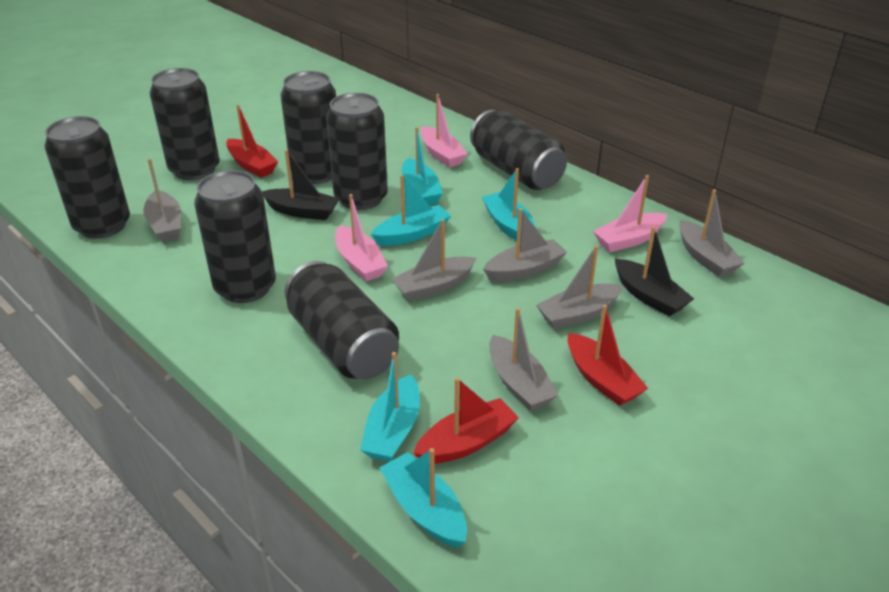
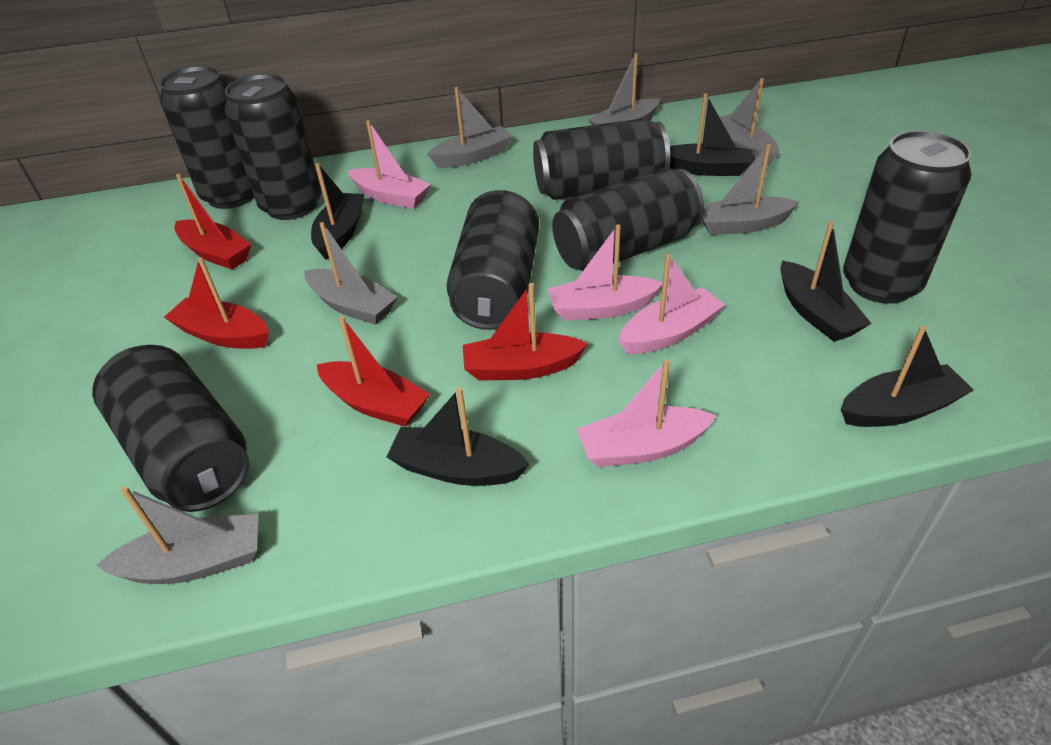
black boat: [262,149,340,220] [615,226,694,317] = 2 -> [311,163,365,260] [386,387,530,486] [669,93,752,176] [780,222,872,342] [841,326,974,427] = 5
pink boat: [335,194,388,281] [421,94,468,168] [593,175,667,252] = 3 -> [348,120,431,209] [548,224,663,321] [577,359,716,467] [618,254,725,354] = 4
red boat: [226,105,278,178] [413,377,519,464] [568,304,648,406] = 3 -> [164,257,269,349] [174,174,251,269] [317,316,430,427] [463,283,588,381] = 4
turquoise boat: [360,352,420,462] [371,175,451,246] [379,448,467,548] [402,127,443,205] [482,168,535,241] = 5 -> none = 0

